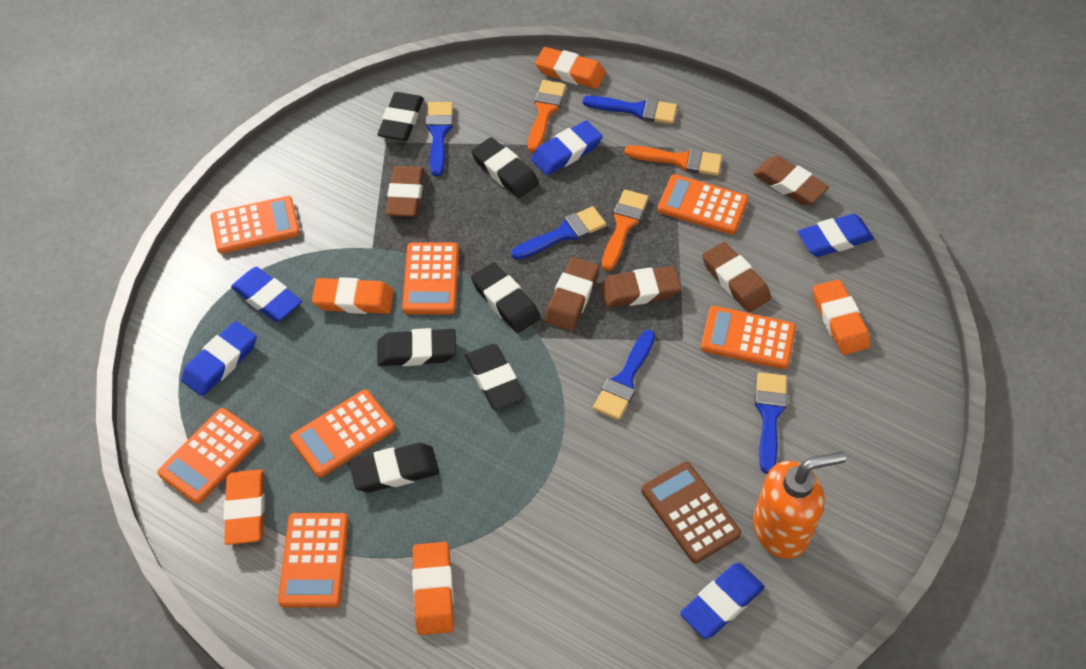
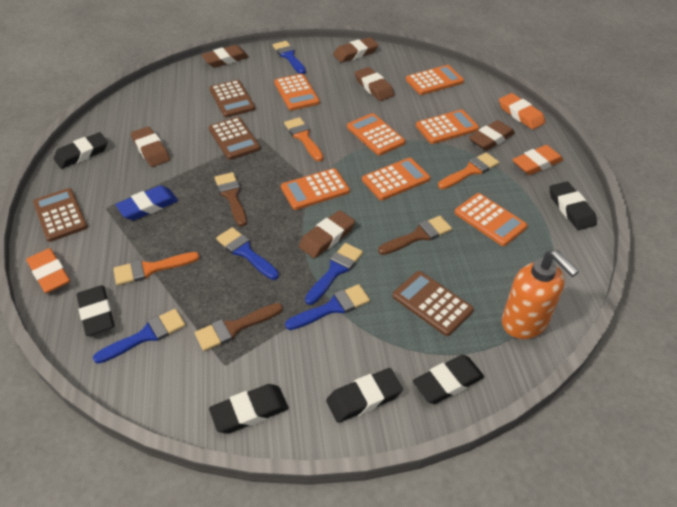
blue eraser: [181,321,257,396] [231,267,302,322] [531,120,603,175] [680,563,765,639] [798,214,874,257] = 5 -> [116,185,178,220] = 1
brown brush: none = 0 -> [195,303,283,351] [215,172,247,226] [378,216,452,255] = 3
brown calculator: [641,461,741,563] = 1 -> [33,188,88,242] [209,117,260,160] [210,80,255,117] [393,271,474,336] = 4
brown eraser: [386,166,424,217] [545,257,599,331] [600,266,681,308] [702,242,771,312] [753,155,829,205] = 5 -> [131,126,170,167] [201,45,249,68] [299,210,355,258] [333,37,378,63] [355,67,394,101] [469,120,515,151] = 6
orange eraser: [224,469,265,545] [312,277,394,314] [412,542,454,635] [535,47,606,89] [813,279,870,355] = 5 -> [26,248,70,293] [499,93,545,130] [512,145,563,175] = 3

